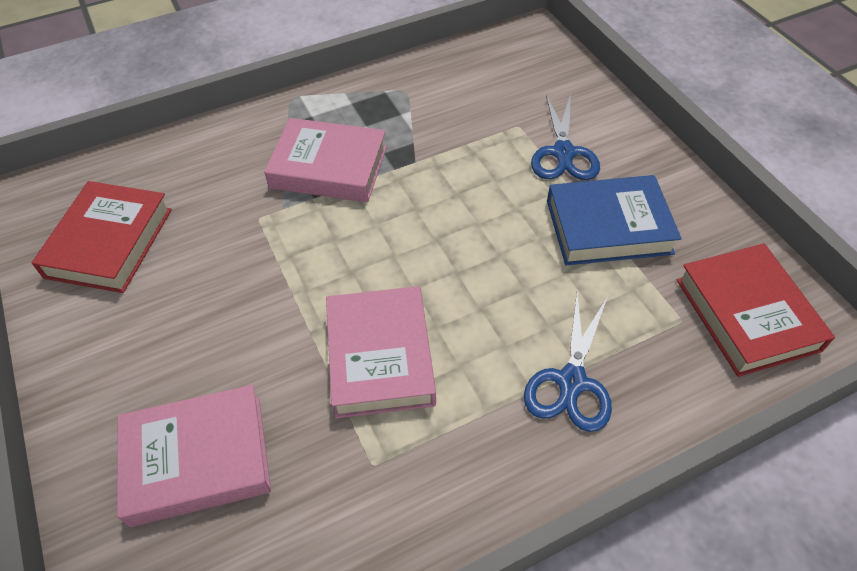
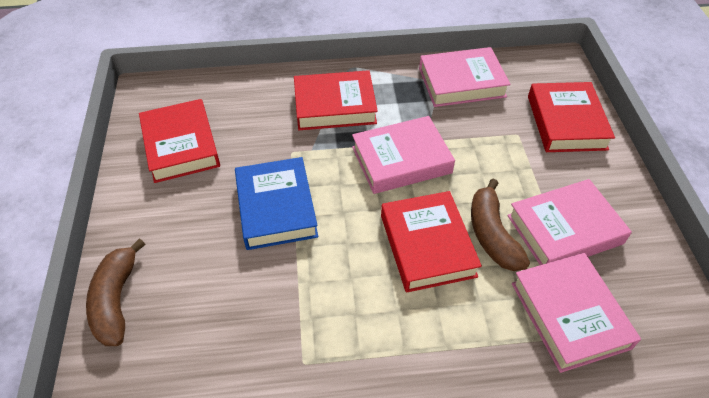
blue scissors: [524,293,612,432] [531,94,600,180] = 2 -> none = 0
brown banana: none = 0 -> [86,238,145,346] [471,179,530,271] = 2
pink book: [117,385,271,527] [264,118,387,202] [326,286,436,418] = 3 -> [352,116,455,194] [419,47,511,107] [507,179,632,265] [512,253,641,373] = 4
red book: [32,181,172,293] [677,243,835,377] = 2 -> [139,99,220,183] [294,70,378,130] [381,191,482,292] [528,82,615,152] = 4

